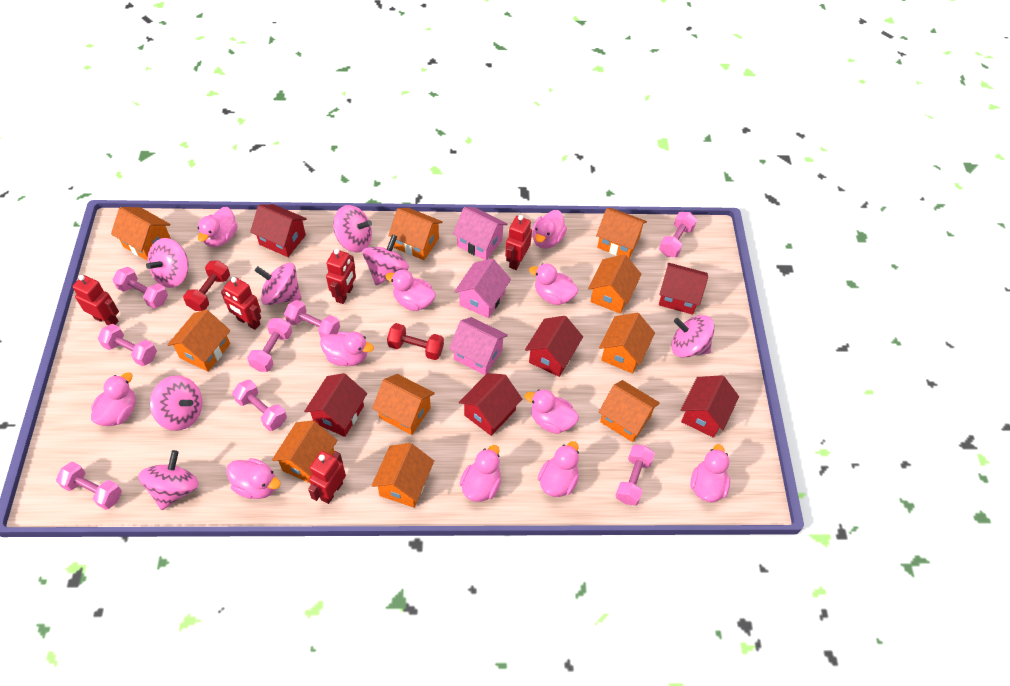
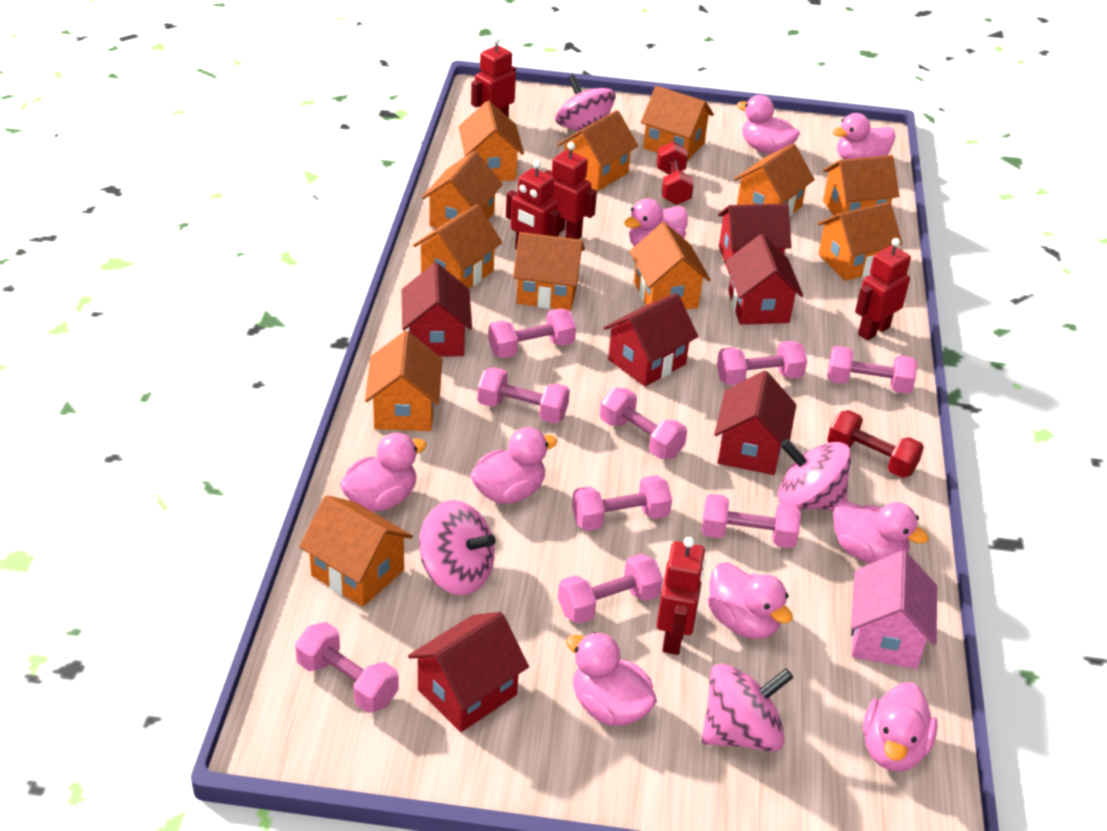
orange house: [111,207,171,261] [167,309,231,372] [272,420,338,483] [371,443,434,508] [372,374,435,435] [388,208,443,260] [588,254,642,314] [596,208,647,259] [599,313,655,374] [599,380,660,442] = 10 -> [299,495,413,607] [365,331,443,431] [413,204,502,288] [422,151,503,228] [459,101,524,181] [513,232,585,311] [558,110,638,191] [630,222,711,309] [641,86,714,161] [734,144,815,217] [818,202,902,281] [823,155,899,216] = 12
pink duck: [91,372,136,426] [197,207,238,247] [226,458,281,499] [320,332,374,366] [385,269,436,311] [460,445,501,502] [525,389,579,434] [529,263,578,305] [532,210,567,249] [538,441,579,497] [690,444,730,503] = 11 -> [340,433,427,512] [470,427,558,504] [566,632,657,726] [624,198,688,246] [708,562,793,639] [737,95,800,154] [832,113,896,159] [833,500,929,564] [863,682,938,772] = 9
pink dumbbell: [56,462,122,510] [98,324,157,366] [113,267,168,309] [232,380,287,431] [247,318,292,372] [284,300,340,338] [615,445,655,505] [659,212,697,257] = 8 -> [295,622,399,713] [477,367,570,424] [488,308,576,358] [558,554,663,624] [572,475,672,531] [600,388,687,459] [702,494,801,548] [717,341,807,385] [827,346,917,394] = 9
pink house: [449,317,508,375] [453,207,507,260] [454,258,511,318] = 3 -> [851,550,937,669] = 1
pink spinning top: [138,450,199,510] [146,238,188,288] [150,376,202,431] [254,263,302,305] [333,205,372,253] [362,235,409,285] [671,315,715,358] = 7 -> [419,500,496,595] [555,74,616,131] [702,664,793,752] [778,439,851,510] = 4

